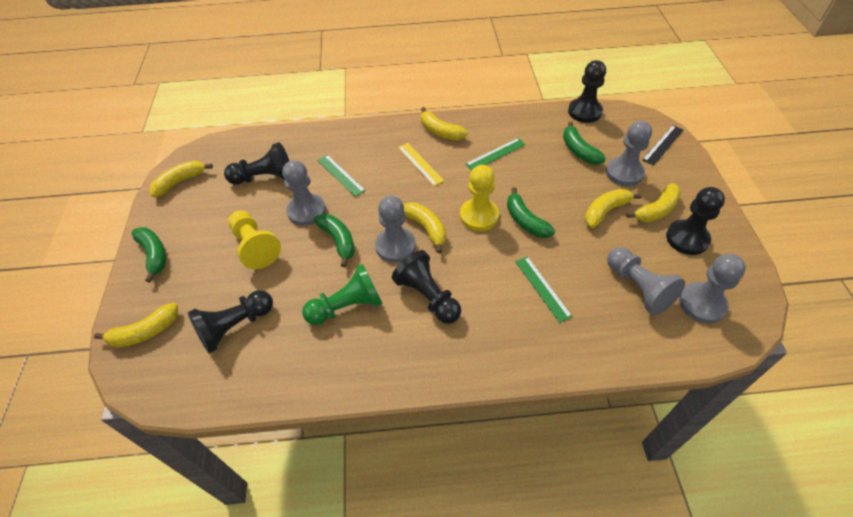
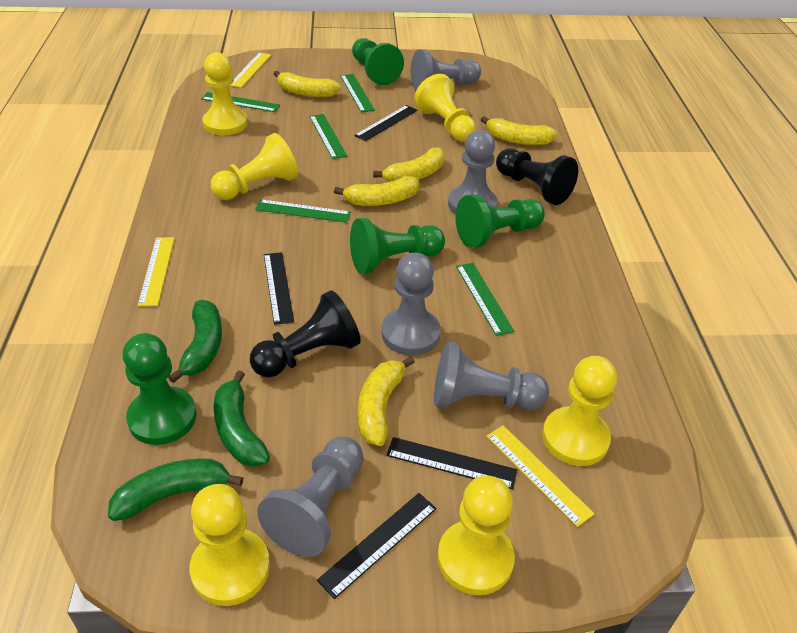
black pawn: [188,290,273,354] [224,142,289,185] [392,250,461,324] [568,60,606,123] [666,187,725,255] = 5 -> [250,290,361,378] [496,148,578,205] = 2
black ruler: [643,125,683,166] = 1 -> [264,252,294,325] [317,493,437,599] [355,105,417,141] [386,437,517,489] = 4
green banana: [131,227,166,282] [314,214,355,267] [507,187,555,238] [563,121,606,165] = 4 -> [108,458,243,521] [168,300,222,383] [214,370,270,467] = 3
green pawn: [302,264,383,325] = 1 -> [122,333,197,445] [350,218,445,274] [352,38,404,85] [456,194,545,248] = 4
green ruler: [317,155,366,197] [466,138,526,170] [515,256,573,323] = 3 -> [201,92,280,112] [255,199,351,223] [310,114,347,159] [340,74,375,112] [456,263,514,336] = 5
yellow banana: [94,303,178,348] [149,161,213,197] [404,202,446,253] [421,107,468,140] [585,189,642,228] [626,183,681,222] = 6 -> [274,71,341,98] [334,176,419,206] [358,356,415,446] [373,148,445,182] [481,116,558,145] = 5
yellow pawn: [228,210,281,269] [460,165,499,231] = 2 -> [190,484,270,606] [203,52,247,135] [211,133,298,200] [414,74,476,142] [437,476,515,595] [542,356,617,466] = 6
yellow ruler: [398,143,444,186] = 1 -> [138,237,175,306] [229,52,271,88] [486,425,595,527] = 3

